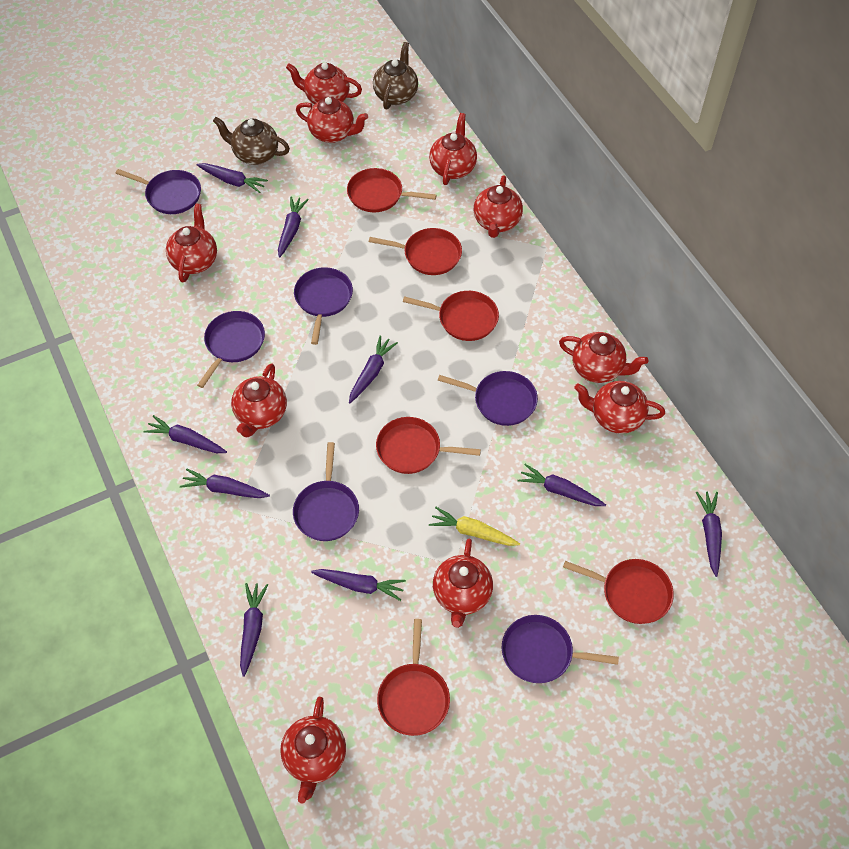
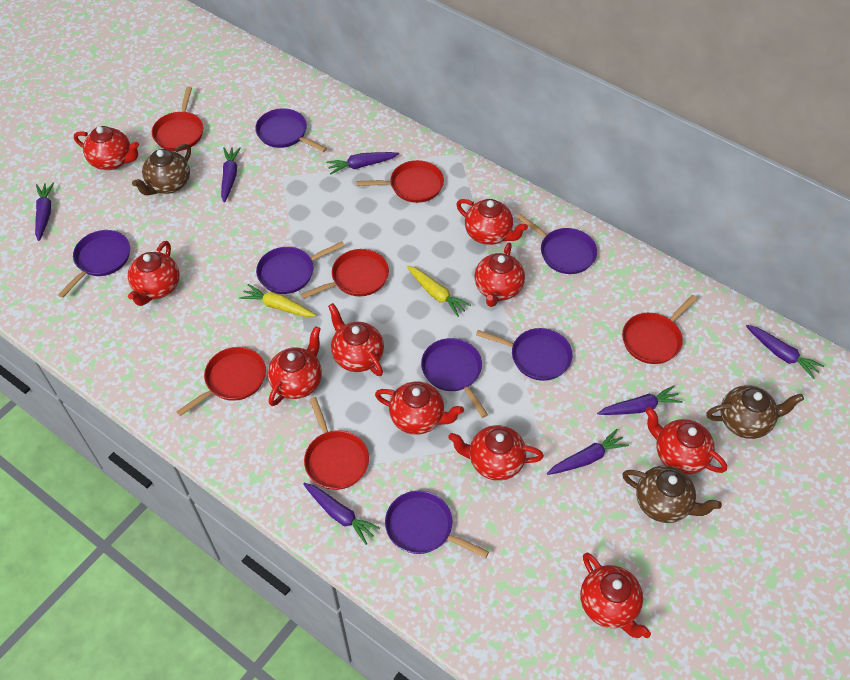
brown teapot: [213,117,290,165] [373,42,418,109] = 2 -> [132,144,191,196] [623,465,722,523] [706,385,804,439] = 3
purple carrot: [143,415,227,453] [180,468,270,498] [197,163,268,193] [240,583,268,677] [278,196,309,258] [311,569,406,601] [349,335,398,403] [517,464,606,506] [696,492,722,577] = 9 -> [35,182,54,241] [221,147,241,202] [303,483,380,545] [326,152,399,174] [547,429,629,475] [597,385,683,415] [746,325,824,379] = 7
purple pan: [116,169,201,214] [197,311,265,388] [293,442,359,541] [294,267,353,345] [438,371,538,426] [502,615,619,683] = 6 -> [58,230,130,298] [255,108,327,152] [256,242,345,294] [385,490,489,558] [421,338,488,418] [476,328,572,381] [517,214,597,274] = 7
yellow carrot: [429,507,520,546] = 1 -> [239,284,316,317] [407,266,471,317] = 2

